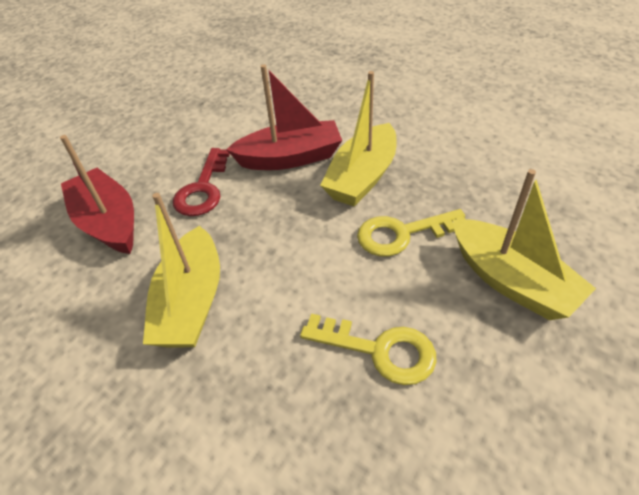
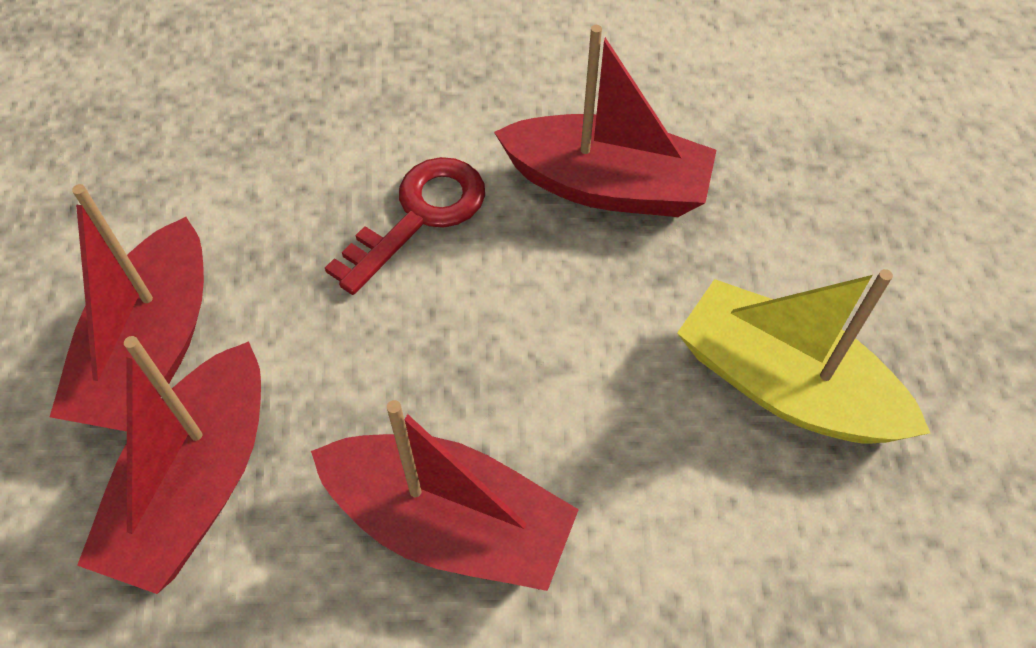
red boat: [60,135,134,254] [226,64,342,170] = 2 -> [50,184,204,432] [77,336,261,594] [311,400,579,591] [494,25,717,217] = 4
yellow boat: [143,193,220,347] [320,71,396,206] [453,169,596,320] = 3 -> [677,269,930,444] = 1
yellow key: [300,314,437,385] [357,209,465,256] = 2 -> none = 0

